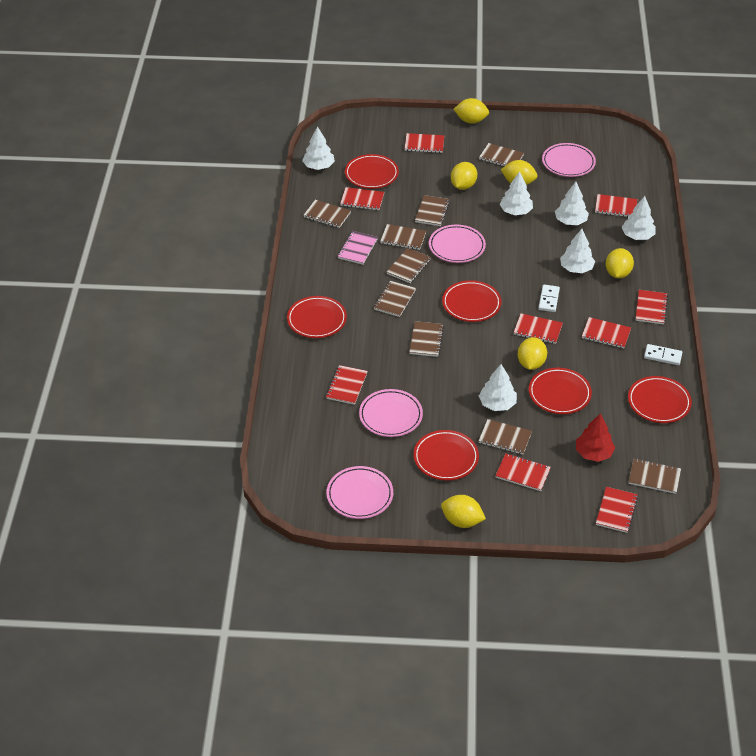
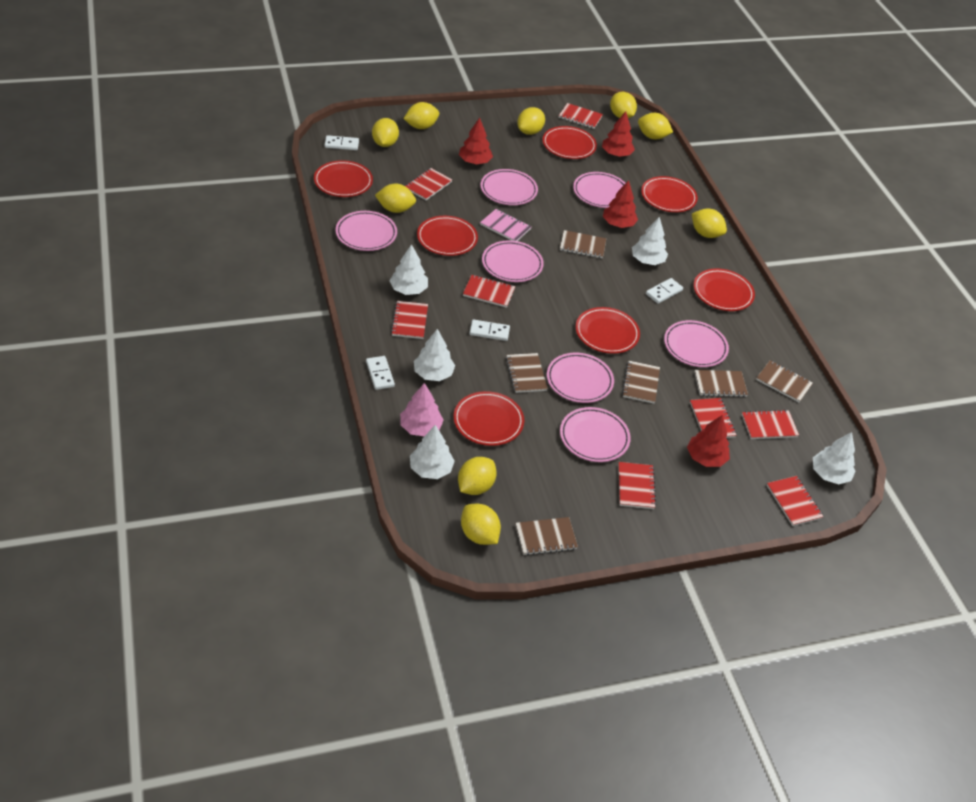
brown notebook: [304,200,351,228] [374,281,416,317] [380,224,426,250] [387,248,431,283] [409,321,444,357] [415,195,450,226] [478,419,532,454] [479,143,524,166] [629,458,681,494] = 9 -> [506,353,548,393] [516,517,578,555] [560,230,606,258] [622,361,660,404] [694,370,748,397] [756,360,813,402] = 6
pink plate: [326,466,393,519] [359,389,423,437] [429,225,486,263] [542,143,596,177] = 4 -> [336,211,397,251] [480,169,538,205] [482,240,544,282] [547,353,614,403] [560,407,631,462] [573,172,625,208] [664,320,729,367] = 7
pink tree: none = 0 -> [400,383,444,436] = 1
red notebook: [326,365,367,405] [340,187,384,210] [404,133,444,153] [495,453,551,491] [513,313,563,344] [582,317,631,348] [595,194,637,217] [596,487,638,533] [636,290,668,325] = 9 -> [391,301,428,339] [405,168,452,200] [463,275,515,308] [559,103,603,129] [618,462,656,509] [690,398,737,438] [742,410,799,439] [767,476,824,526] = 8
red plate: [287,296,347,338] [345,154,399,189] [413,430,479,481] [442,280,502,322] [529,368,592,414] [628,376,692,423] = 6 -> [314,160,373,197] [417,216,478,256] [454,391,524,446] [542,126,597,159] [575,307,640,354] [641,176,698,212] [694,268,755,311] = 7
red tree: [576,413,615,462] = 1 -> [459,118,493,164] [602,111,635,157] [603,180,638,228] [687,415,730,467] = 4
white domino: [538,285,560,312] [644,344,683,365] = 2 -> [325,135,359,150] [366,356,395,390] [470,320,510,341] [646,278,683,304] = 4
white tree: [302,127,335,170] [479,364,517,411] [500,171,533,215] [555,182,589,225] [560,229,595,273] [621,196,656,240] = 6 -> [390,244,428,295] [410,425,455,479] [414,329,455,381] [632,217,668,265] [813,432,855,484] = 5
yellow lemon: [441,495,486,528] [451,162,477,190] [453,98,489,124] [501,160,538,185] [518,337,547,370] [606,248,634,278] = 6 -> [372,118,399,147] [375,183,416,213] [404,102,439,129] [458,457,497,495] [461,504,501,545] [517,107,545,135] [610,92,637,118] [638,113,673,139] [692,209,727,238] = 9

